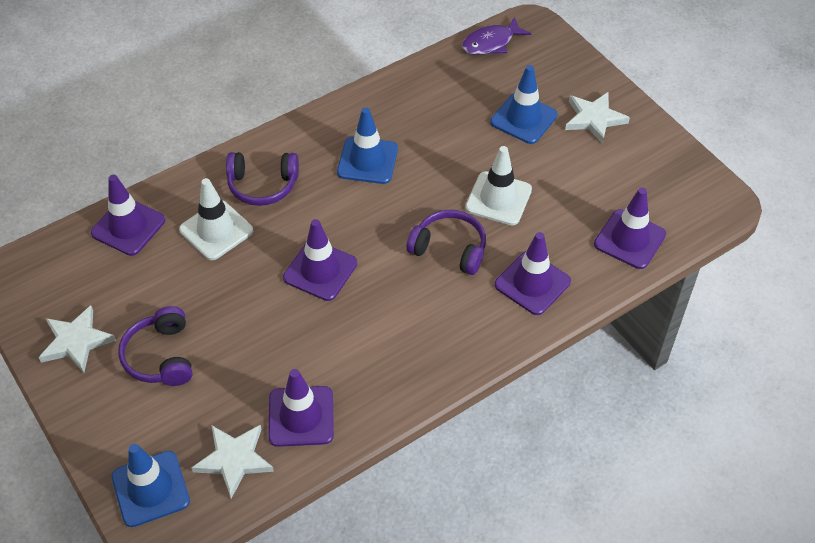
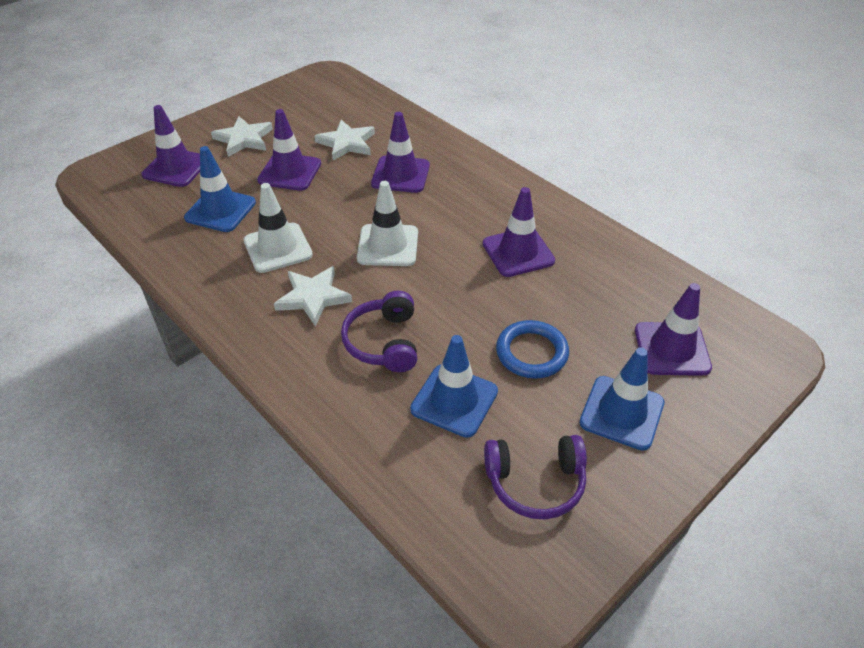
blue ring: none = 0 -> [496,320,569,379] = 1
purple fish: [462,16,531,55] = 1 -> none = 0
purple headphones: [118,306,192,386] [226,152,299,206] [406,210,486,275] = 3 -> [341,291,417,372] [484,435,587,519] = 2

